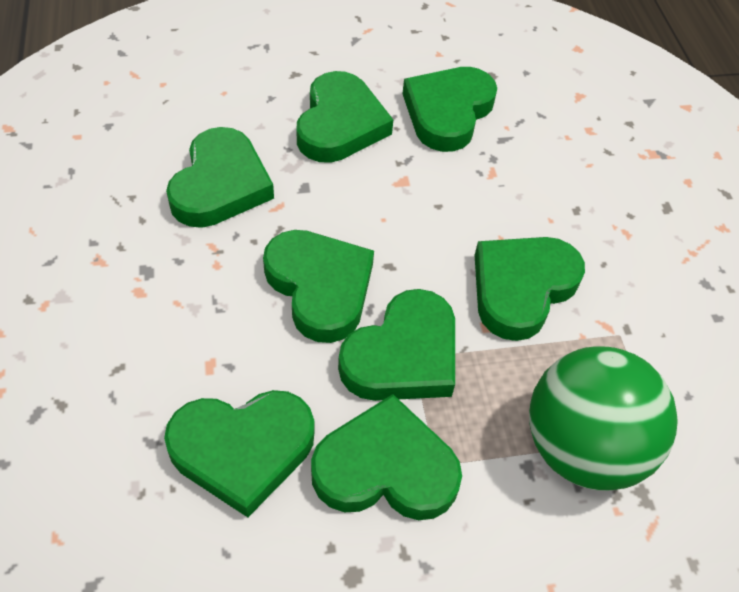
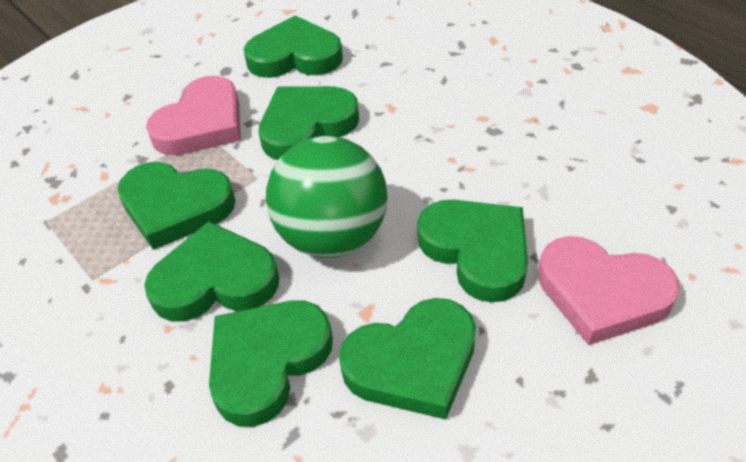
green heart: [164,390,315,517] [166,127,274,228] [263,230,374,343] [296,71,393,163] [311,394,462,520] [338,289,455,401] [402,67,497,152] [475,237,585,341] = 8 -> [118,162,236,250] [144,221,279,322] [209,300,333,427] [244,15,343,78] [258,86,359,160] [339,298,476,420] [417,199,528,302] = 7
pink heart: none = 0 -> [146,76,241,155] [538,236,680,345] = 2

